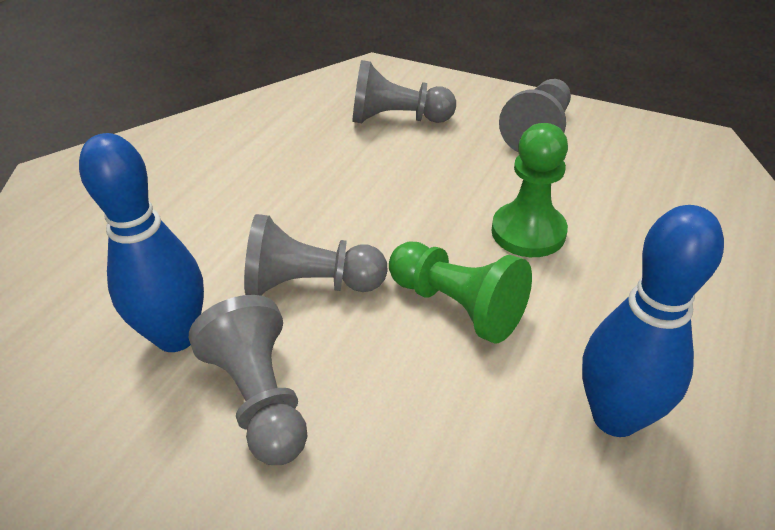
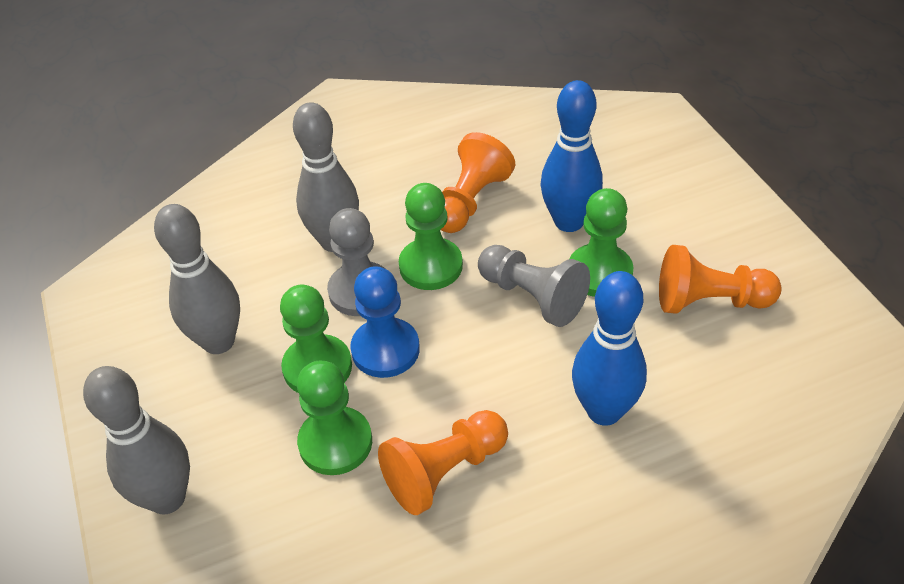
blue pawn: none = 0 -> [350,266,420,378] = 1
green pawn: [389,242,532,344] [492,123,568,257] = 2 -> [280,285,352,393] [297,361,372,475] [399,183,463,290] [569,188,633,297] = 4
grey bowling pin: none = 0 -> [83,366,190,514] [154,204,240,354] [293,102,359,252] = 3
grey pawn: [189,295,308,465] [244,214,388,296] [353,60,456,123] [499,79,571,153] = 4 -> [327,208,385,316] [478,245,590,327] = 2
orange pawn: none = 0 -> [378,410,508,515] [440,132,515,233] [659,245,782,314] = 3

